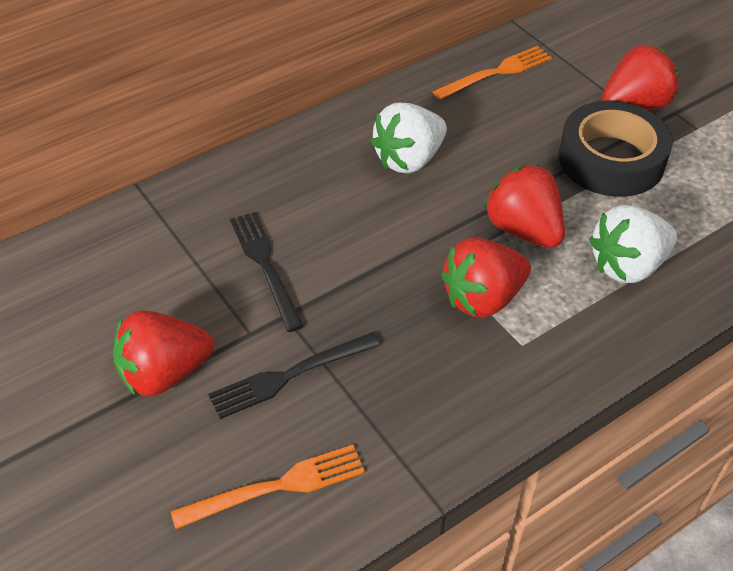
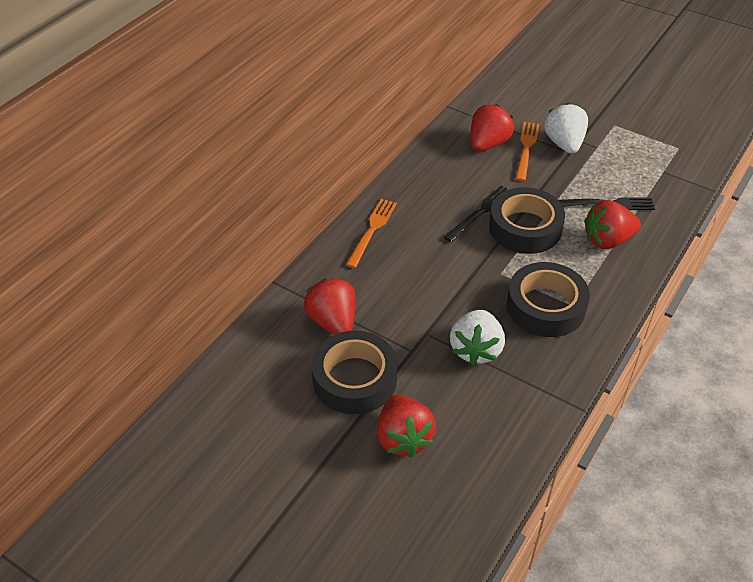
black tape: [559,101,673,197] = 1 -> [311,331,397,414] [489,187,565,254] [507,262,590,337] = 3

